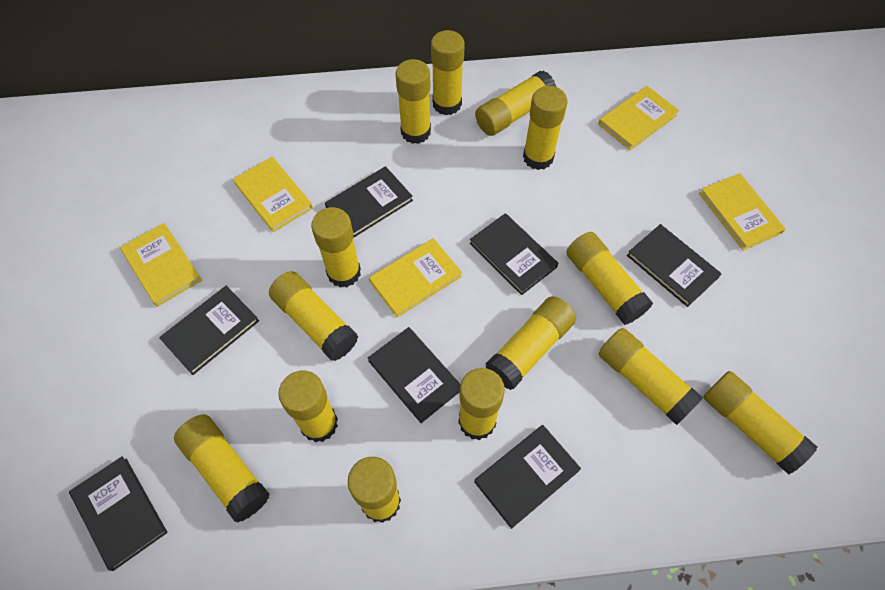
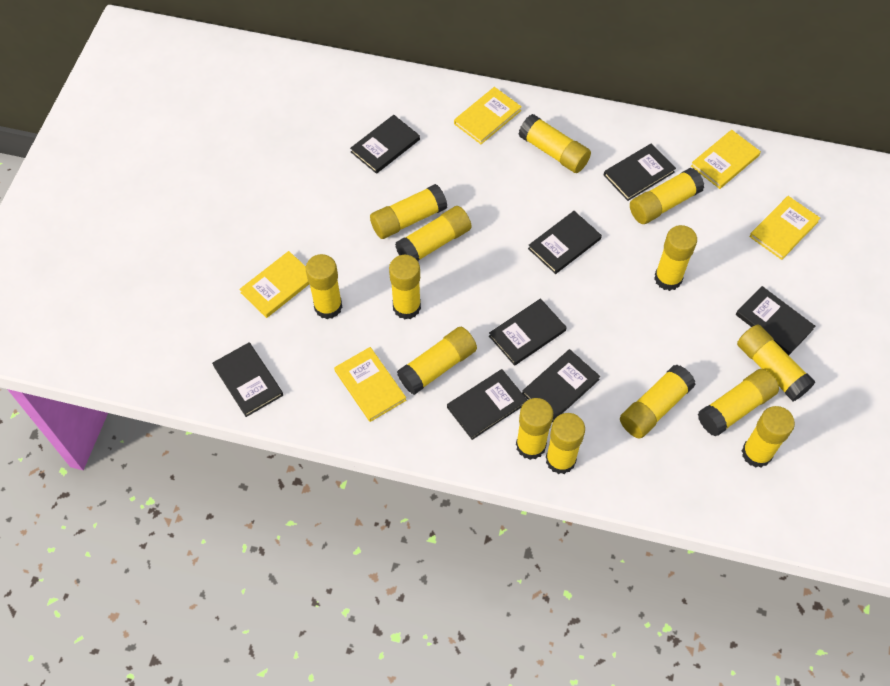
black book: [69,456,168,571] [159,286,259,375] [325,166,413,238] [368,327,461,423] [470,213,558,295] [474,425,581,529] [627,224,722,307] = 7 -> [212,342,283,417] [350,115,420,174] [447,369,527,440] [489,298,567,366] [522,349,600,422] [528,211,602,274] [604,143,676,201] [736,286,815,355] = 8

